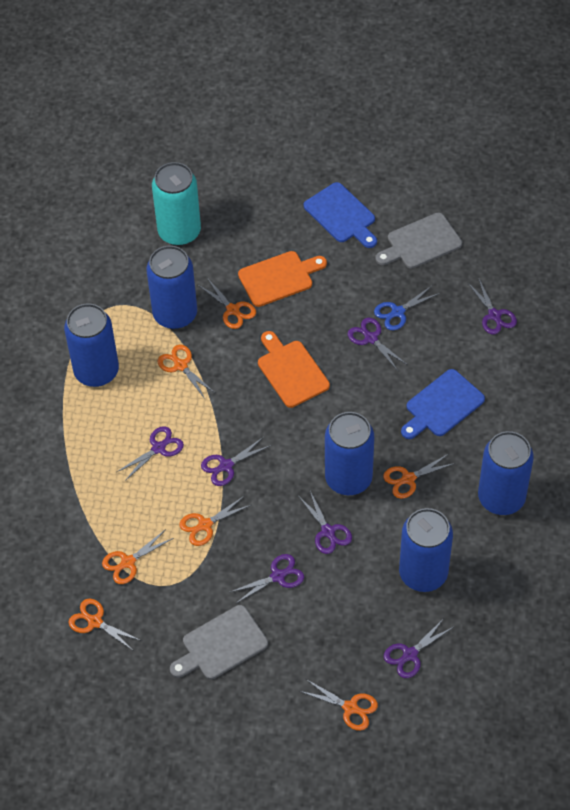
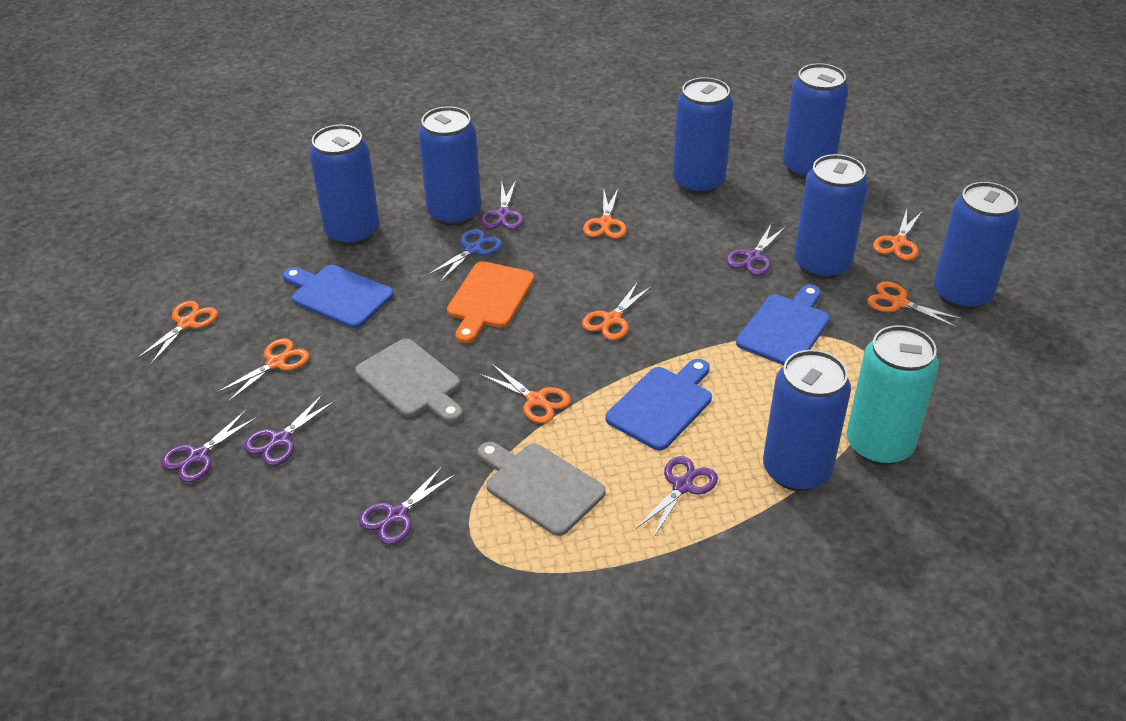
blue can: [64,303,119,387] [147,246,197,329] [325,412,374,495] [399,508,453,592] [478,431,534,515] = 5 -> [309,125,379,246] [418,106,481,226] [672,77,733,195] [763,350,851,491] [782,63,848,179] [794,154,868,279] [934,182,1020,310] = 7
blue cutting board: [304,182,377,248] [401,369,485,439] = 2 -> [283,265,394,328] [606,359,712,451] [736,285,830,365] = 3
orange cutting board: [238,251,327,307] [258,331,330,408] = 2 -> [447,261,534,343] = 1
purple scissors: [117,426,184,481] [201,437,271,486] [230,554,304,604] [299,489,352,554] [348,318,406,371] [384,618,453,678] [467,277,517,334] = 7 -> [161,410,258,483] [244,394,336,466] [359,466,456,545] [481,180,524,230] [636,456,718,538] [726,223,786,276] = 6

